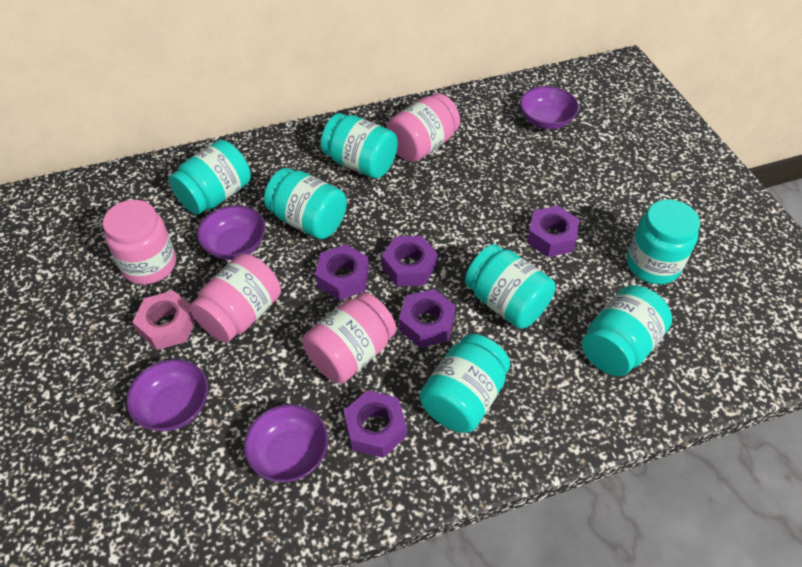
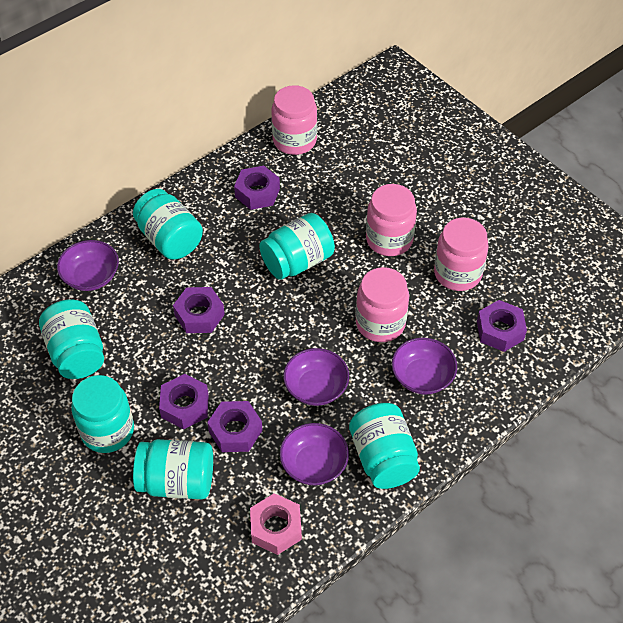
turquoise jar: [169,140,251,215] [264,168,347,239] [321,113,398,179] [420,334,510,433] [465,244,556,329] [582,285,672,376] [627,200,700,284] = 7 -> [39,299,104,379] [71,375,134,453] [133,189,203,260] [133,439,213,499] [259,213,335,280] [349,403,420,489] = 6

